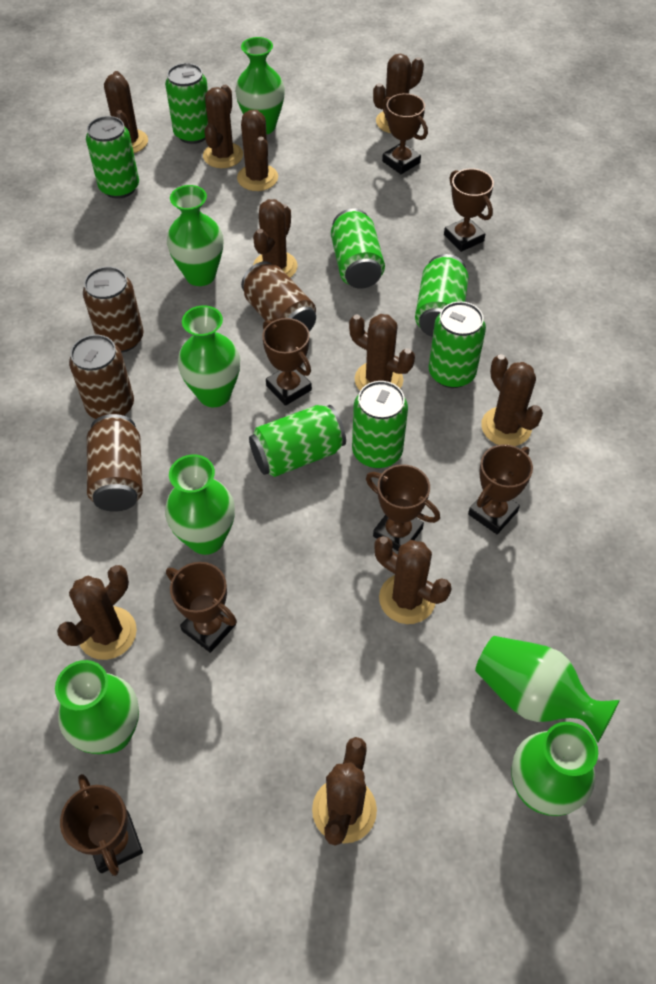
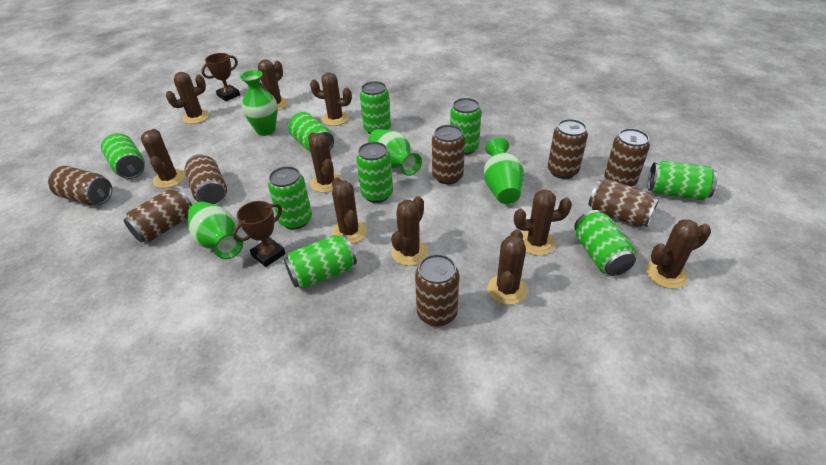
brown can: [69,335,134,419] [83,267,144,353] [87,414,143,512] [241,261,316,331] = 4 -> [48,166,112,205] [124,188,192,242] [185,154,227,204] [415,254,459,327] [432,125,465,184] [548,119,588,179] [588,178,659,227] [604,128,650,187] = 8
brown trophy: [60,774,143,876] [166,562,237,653] [262,318,312,406] [366,464,440,551] [382,93,428,174] [444,168,494,252] [468,444,533,534] = 7 -> [201,53,240,101] [232,201,286,267] = 2
green can: [86,116,139,199] [165,63,208,144] [249,405,346,477] [331,208,385,289] [352,381,408,468] [415,254,469,337] [429,301,486,388] = 7 -> [101,133,145,179] [268,166,312,229] [284,235,357,289] [288,112,334,152] [356,142,393,203] [360,81,391,134] [450,98,481,155] [574,210,636,276] [648,161,718,200] = 9
green vase: [55,660,139,754] [165,454,235,555] [167,185,223,286] [178,305,240,407] [235,37,285,134] [475,636,620,743] [511,722,598,816] = 7 -> [188,201,243,259] [240,70,277,136] [368,129,422,176] [483,138,524,204] = 4

